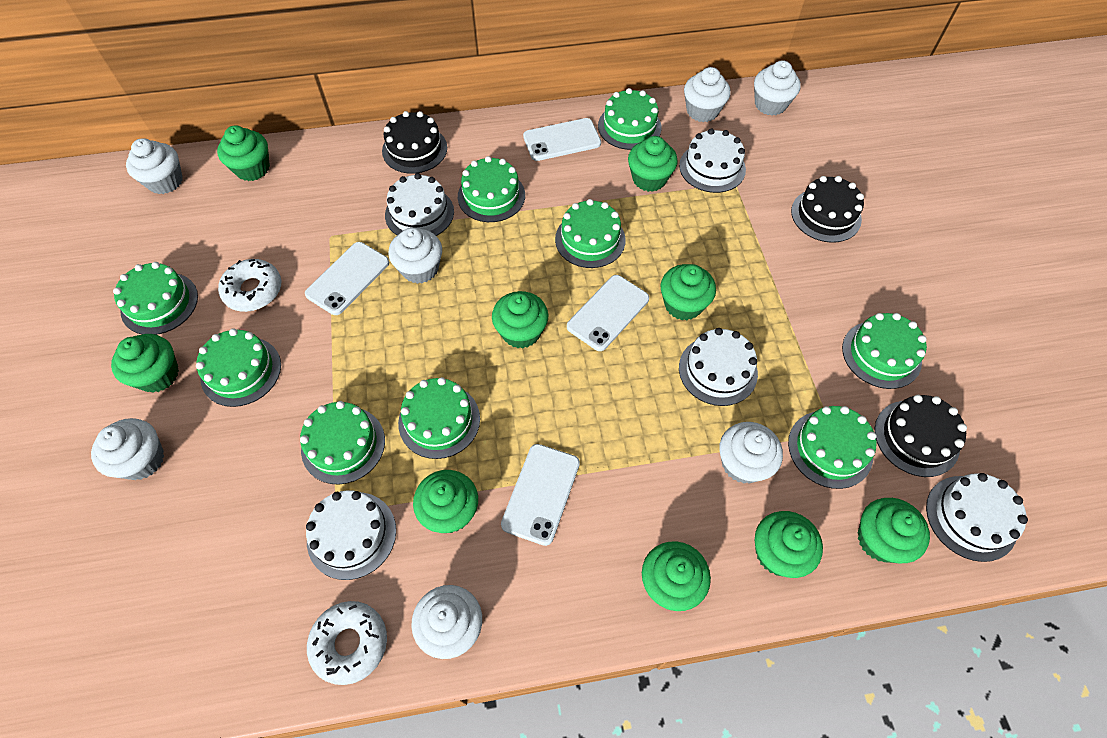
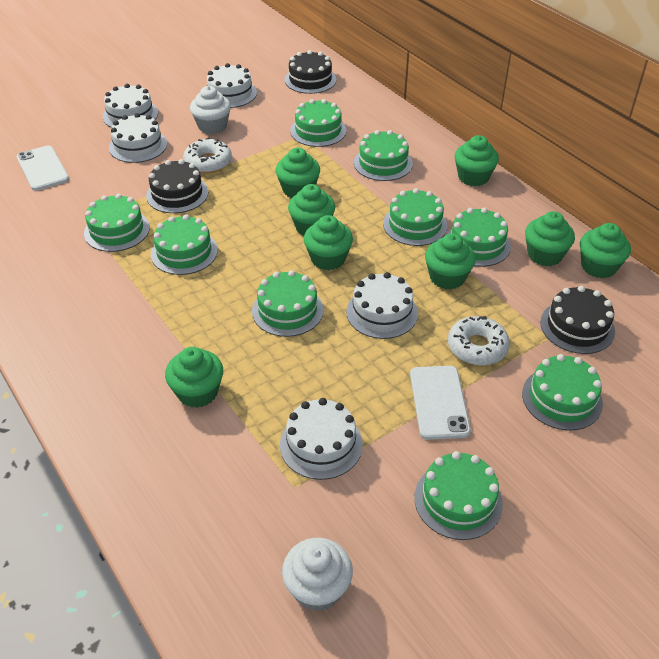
green cupcake: [111,334,179,393] [217,125,270,181] [413,470,478,533] [492,291,548,348] [628,136,678,192] [642,541,711,611] [661,264,716,320] [755,511,823,578] [858,498,930,563] = 9 -> [165,347,223,408] [276,148,320,198] [288,184,335,236] [304,215,353,270] [425,233,476,289] [455,135,499,186] [525,211,575,266] [580,223,631,278] = 8
white cupcake: [91,418,164,480] [126,138,183,194] [388,227,442,284] [411,585,482,659] [684,67,731,122] [719,422,783,484] [754,60,801,115] = 7 -> [190,86,231,134] [282,538,353,611] = 2
white phone: [305,242,389,315] [501,444,580,546] [523,118,601,161] [567,275,649,351] = 4 -> [16,145,69,191] [410,366,471,440] = 2

